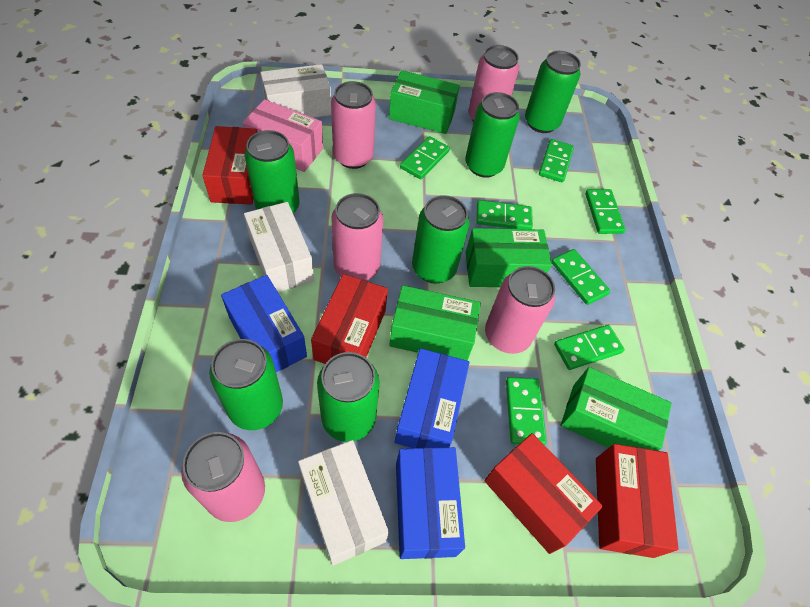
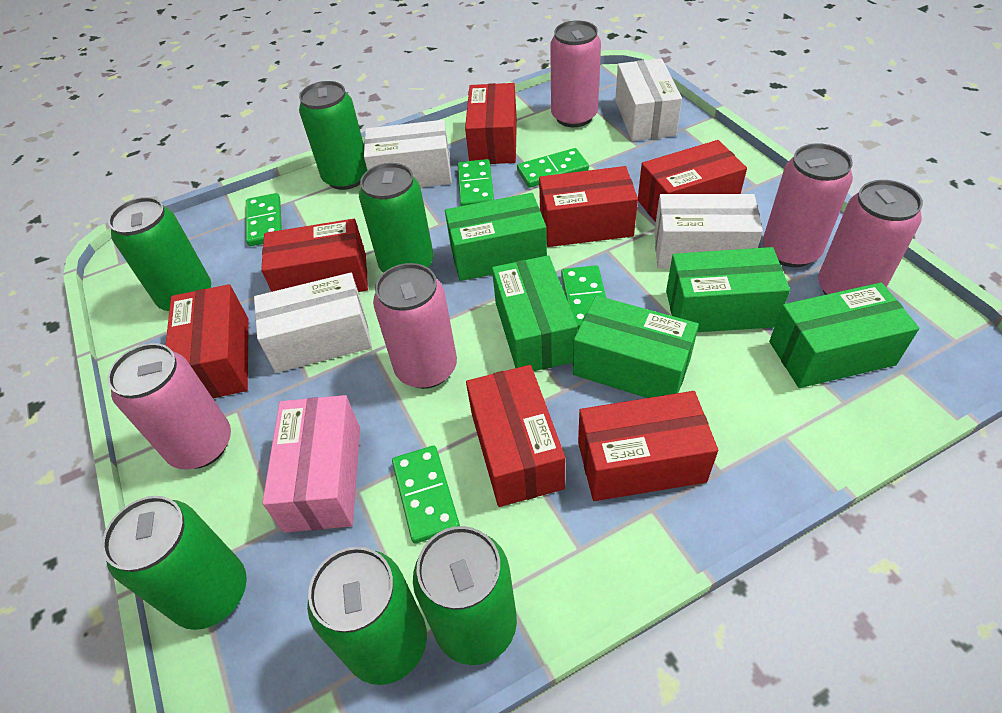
blue box: [221,275,307,372] [395,348,469,448] [396,447,465,559] = 3 -> none = 0
green box: [389,70,460,134] [389,285,481,361] [465,228,552,287] [561,367,672,451] = 4 -> [445,193,547,281] [492,255,577,371] [573,295,699,398] [666,247,790,332] [769,282,919,388] = 5
green domino: [400,136,450,179] [476,200,533,229] [506,377,547,445] [539,139,574,182] [551,249,610,305] [554,325,625,370] [585,189,626,234] = 7 -> [246,193,282,246] [392,446,460,544] [458,159,494,206] [517,148,589,188] [561,265,606,330] = 5
red box: [202,126,257,205] [311,274,388,364] [484,433,603,554] [596,444,678,558] = 4 -> [165,284,249,399] [261,219,368,292] [465,83,517,164] [466,365,565,507] [539,166,638,247] [578,391,718,501] [638,140,747,222] = 7
white box: [244,202,314,292] [260,64,331,118] [298,440,389,566] = 3 -> [254,273,372,373] [364,120,452,187] [615,58,682,141] [654,194,763,268] = 4

